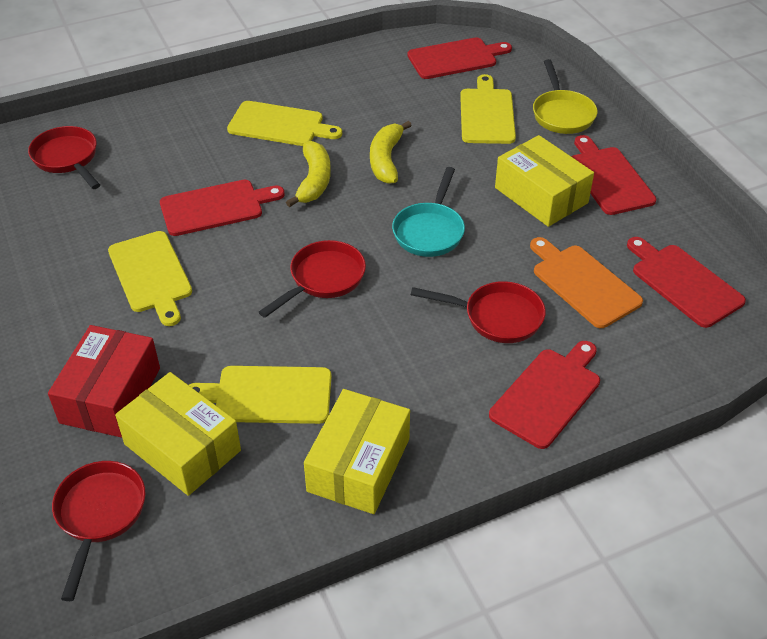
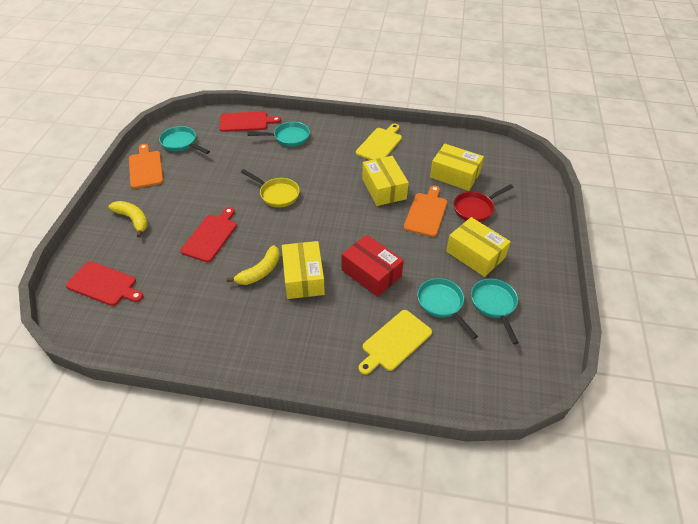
orange cutting board: [530,237,643,328] = 1 -> [129,144,163,189] [404,185,447,237] = 2
red cutting board: [160,180,285,236] [407,38,512,79] [489,341,600,449] [571,135,656,215] [627,237,746,328] = 5 -> [66,261,143,306] [180,207,237,262] [220,111,281,132] = 3
red pan: [28,126,100,189] [52,461,145,601] [259,240,366,318] [411,281,546,343] = 4 -> [454,184,514,222] = 1
turquoise pan: [392,167,465,257] = 1 -> [159,126,210,154] [247,122,310,147] [417,278,478,339] [471,278,519,344] = 4
yellow box: [115,372,241,496] [304,389,410,514] [495,135,594,227] = 3 -> [282,241,325,299] [362,156,409,206] [430,144,484,191] [446,217,511,277] = 4
yellow cutting board: [108,231,192,326] [189,366,331,424] [227,101,342,146] [460,74,516,144] = 4 -> [356,124,402,160] [358,310,432,375] = 2

